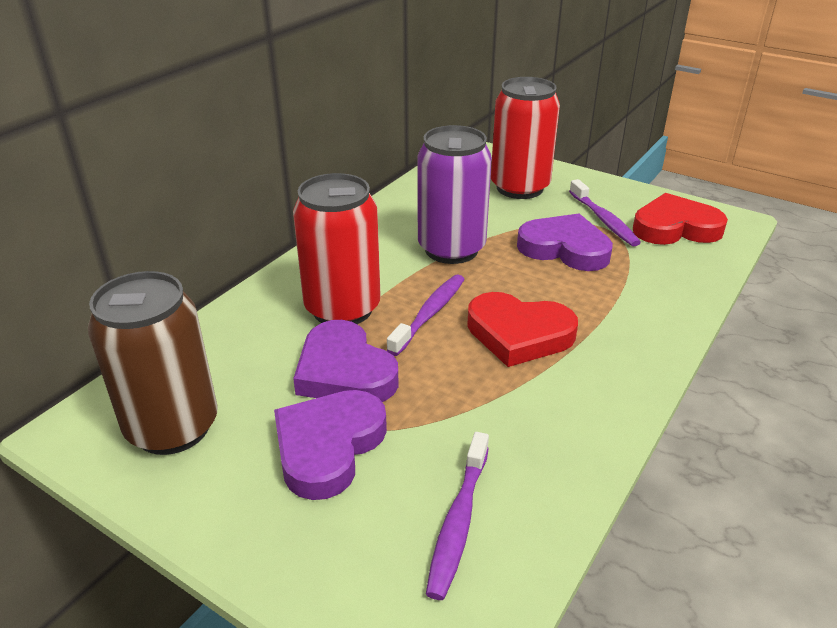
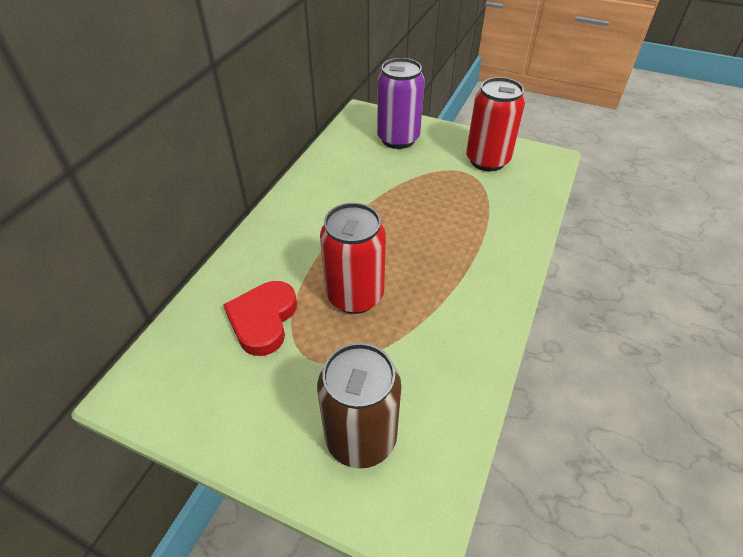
purple heart: [274,390,387,500] [293,320,398,402] [517,214,613,271] = 3 -> none = 0
purple toothbrush: [387,274,465,356] [426,432,489,600] [569,179,641,246] = 3 -> none = 0
red heart: [467,292,578,367] [633,193,728,245] = 2 -> [223,281,297,356] = 1

